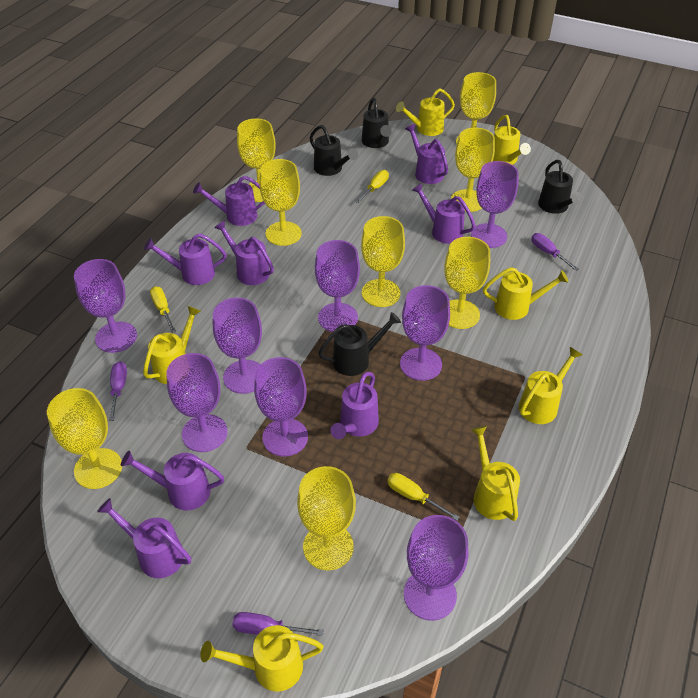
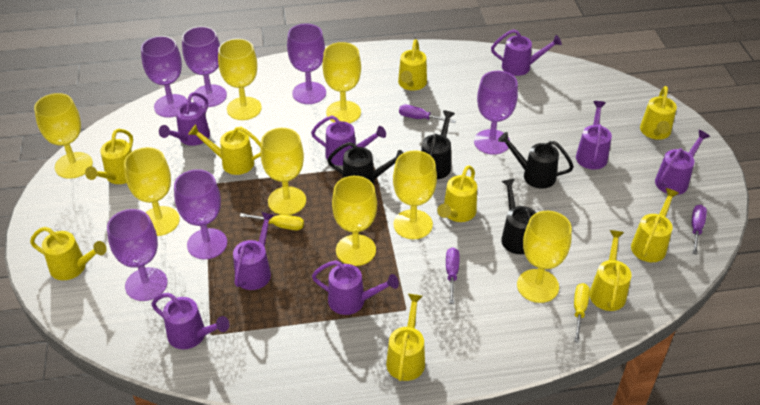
purple goblet: [74,259,137,353] [166,353,228,452] [213,297,262,394] [254,357,308,457] [315,240,360,332] [400,285,450,381] [404,515,468,621] [471,161,519,248] = 8 -> [107,209,168,301] [141,36,187,118] [174,169,227,259] [182,26,227,107] [287,24,326,104] [474,71,518,155] = 6
yellow screwdriver: [150,286,176,333] [356,170,389,203] [387,473,460,521] = 3 -> [240,213,304,230] [574,283,590,343] = 2
yellow watering can: [143,306,201,384] [200,625,324,691] [396,88,455,136] [471,426,520,521] [483,267,569,320] [493,115,531,165] [519,347,582,424] = 7 -> [30,227,107,280] [85,129,133,184] [188,124,261,175] [386,294,425,381] [398,39,427,91] [437,165,477,222] [589,230,632,311] [631,188,679,262] [640,86,677,140] = 9

